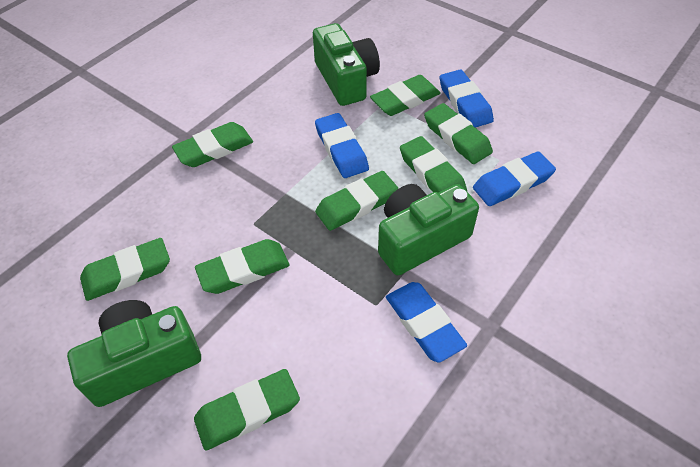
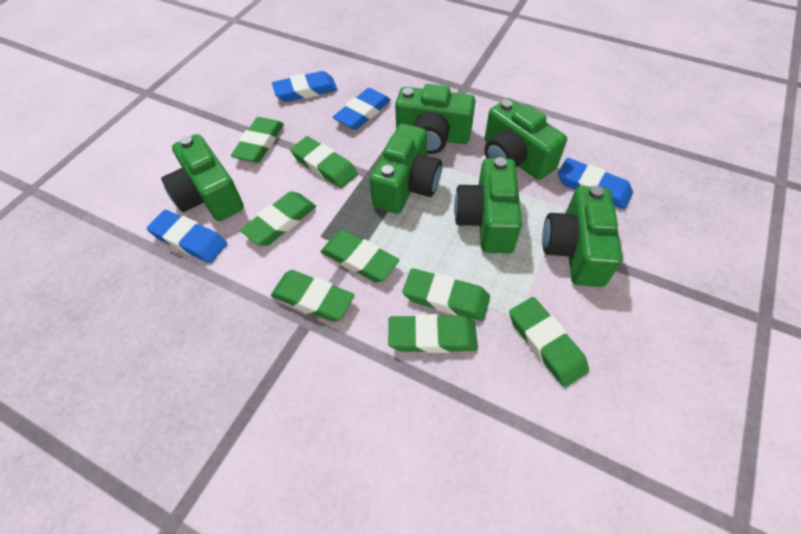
green camera: [67,300,201,407] [313,23,380,106] [378,184,479,275] = 3 -> [161,134,244,221] [370,124,442,214] [395,84,475,154] [454,157,522,253] [484,98,567,180] [542,186,623,287] = 6

